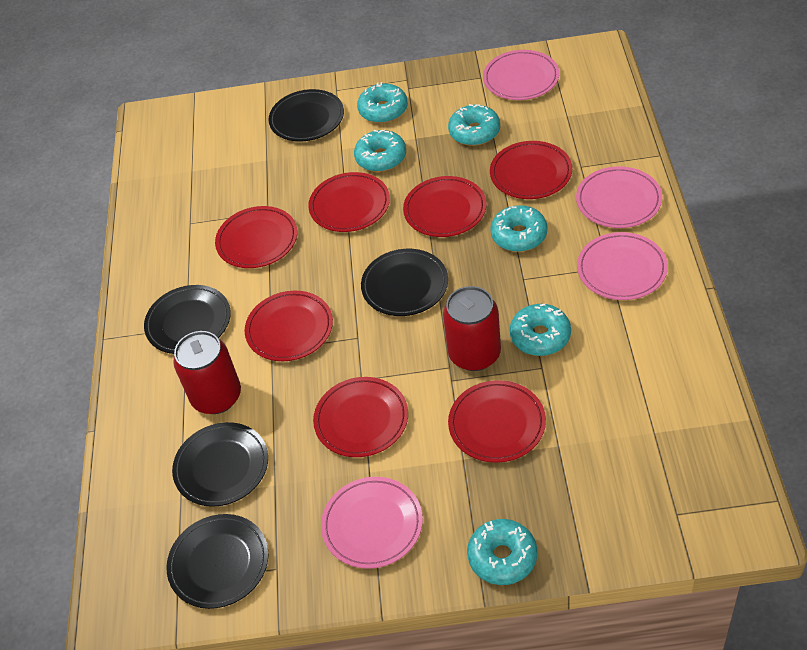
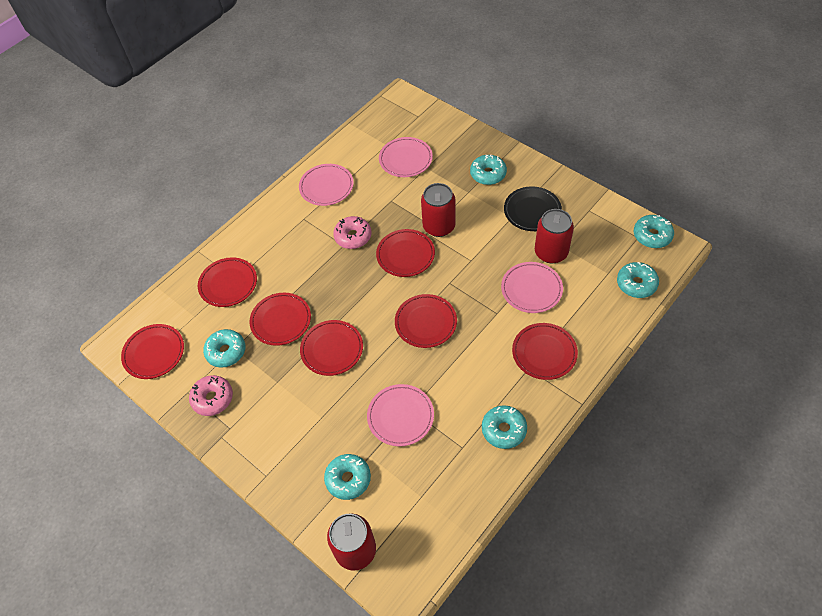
black plate: [144,285,231,354] [166,514,269,609] [172,422,268,507] [268,89,344,142] [361,249,448,316] = 5 -> [504,187,562,231] = 1
pink donut: none = 0 -> [189,375,233,416] [333,216,372,249] = 2
red can: [173,331,241,414] [443,286,501,371] = 2 -> [327,513,376,571] [421,183,456,237] [535,209,574,263] = 3

